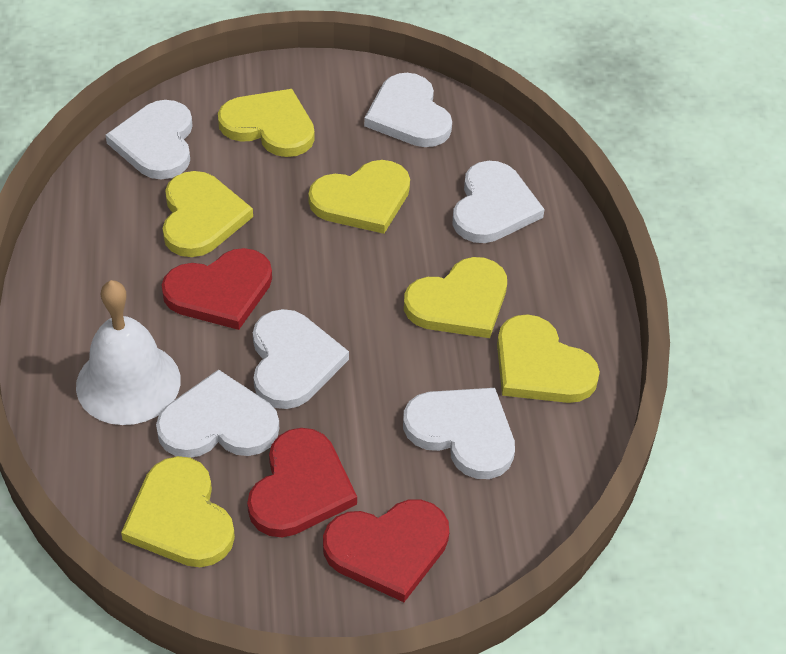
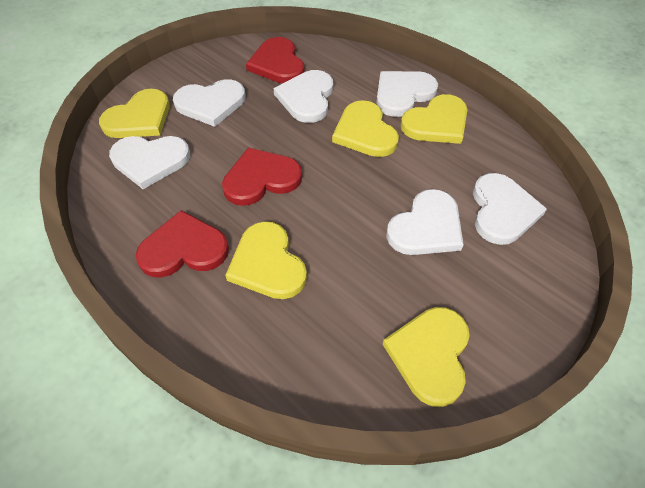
white bell: [76,280,181,425] = 1 -> none = 0
yellow heart: [121,456,235,567] [163,171,253,257] [218,89,315,157] [308,160,410,234] [404,257,507,338] [497,314,600,403] = 6 -> [99,89,170,138] [225,221,307,299] [332,100,399,157] [382,307,470,407] [401,94,467,144] = 5

